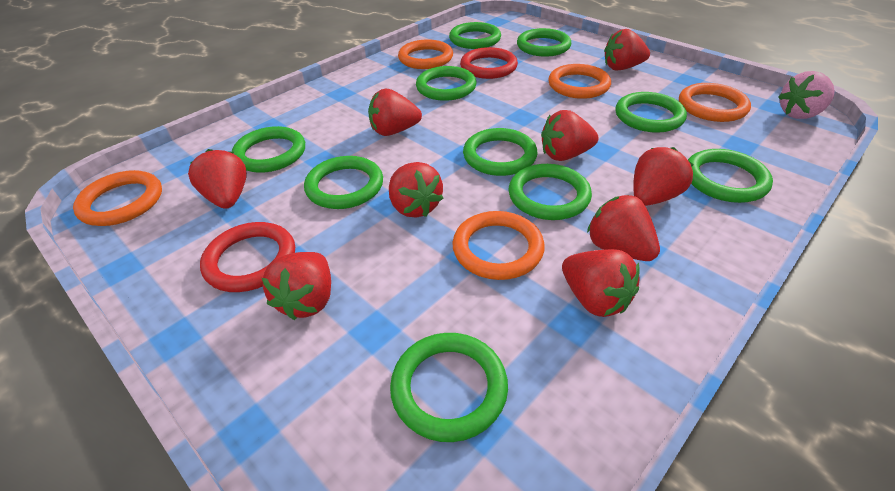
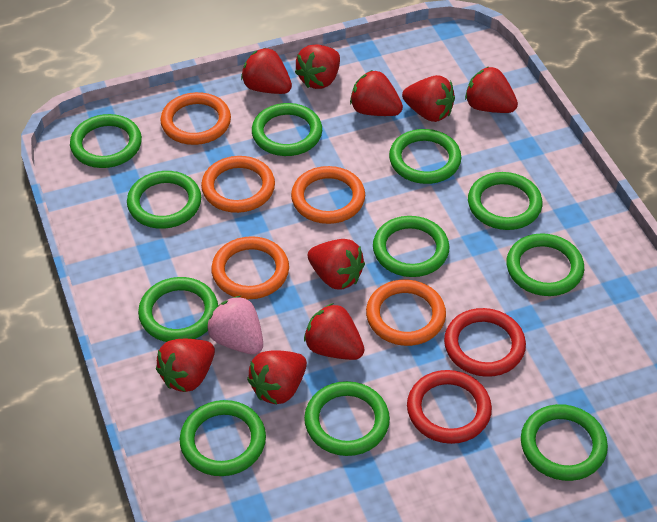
green ring: [232,126,305,173] [304,156,383,209] [390,333,508,442] [416,66,477,101] [449,22,501,49] [463,128,538,176] [509,164,592,220] [517,28,571,57] [615,92,687,133] [688,149,773,203] = 10 -> [70,114,142,168] [127,171,201,229] [138,277,218,342] [180,400,266,476] [252,103,322,156] [304,381,390,456] [373,216,449,277] [389,129,461,184] [468,172,542,230] [506,233,584,296] [521,404,608,481] = 11

